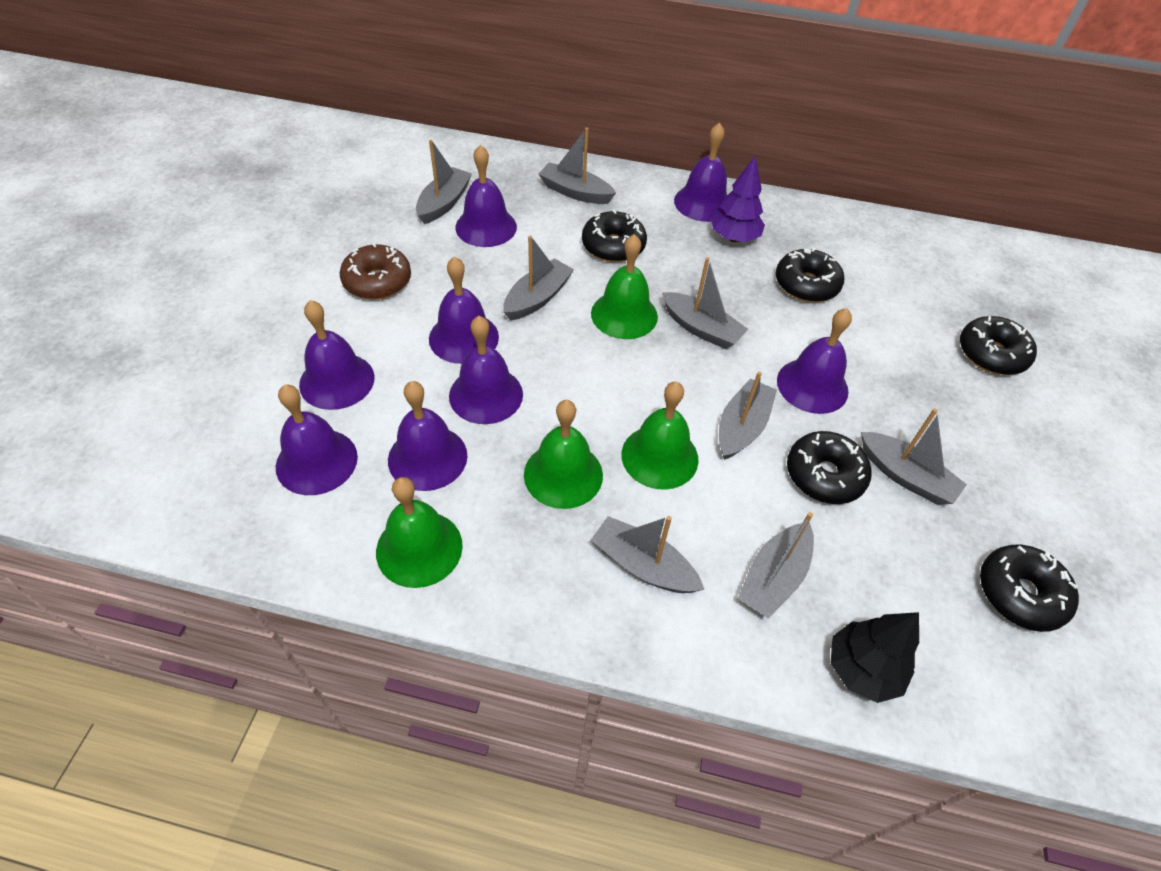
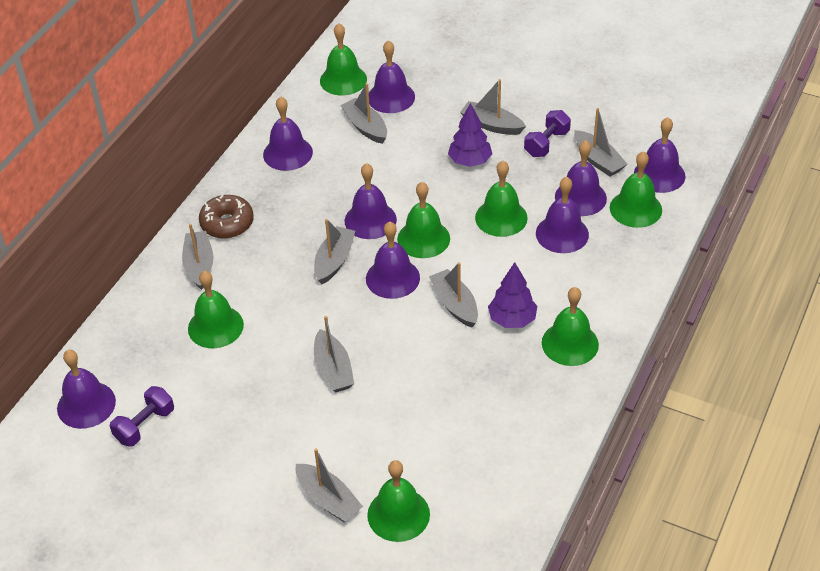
black donut: [582,209,647,262] [776,247,844,302] [787,431,872,504] [960,316,1037,375] [980,545,1079,632] = 5 -> none = 0
black tree: [831,612,919,703] = 1 -> none = 0
green bell: [376,477,463,588] [524,400,603,509] [591,234,658,339] [622,381,699,490] = 4 -> [188,271,244,348] [320,23,367,95] [367,460,430,542] [397,182,450,258] [475,161,528,237] [542,287,599,366] [610,151,662,228] = 7
purple dumbbell: none = 0 -> [110,386,174,447] [524,110,571,157] = 2
purple tree: [711,156,765,242] = 1 -> [448,103,492,167] [488,262,537,328] = 2

